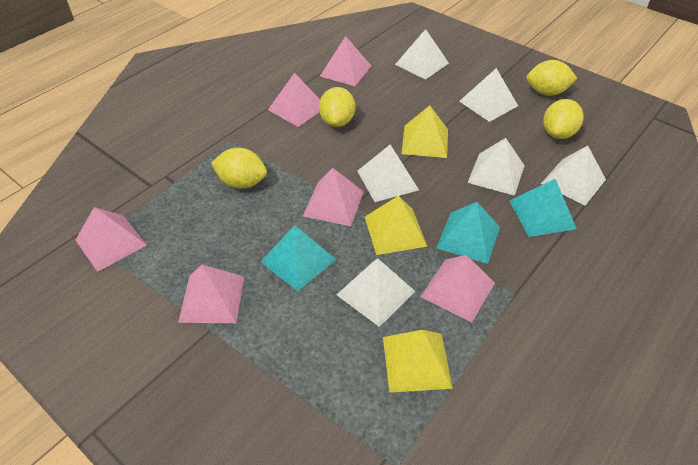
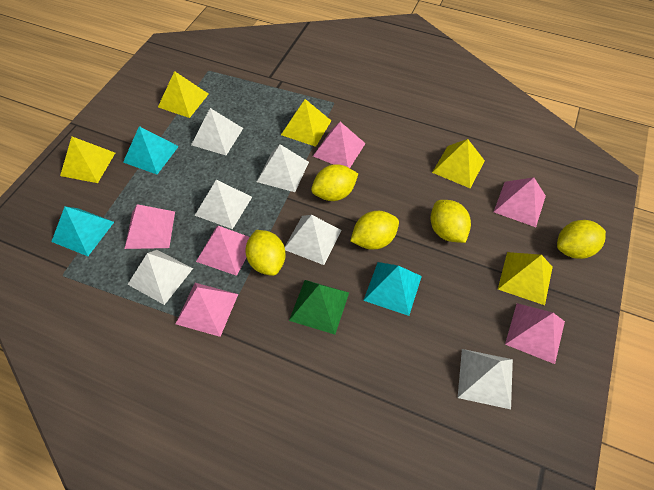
green pyramid: none = 0 -> [289,280,349,335] = 1
yellow lemon: [211,148,267,189] [319,87,355,127] [526,60,577,96] [543,99,583,139] = 4 -> [245,230,286,276] [311,164,358,201] [350,211,399,250] [430,200,471,243] [557,220,606,259] = 5
yellow pyramid: [365,195,428,255] [383,330,453,393] [401,106,448,158] = 3 -> [60,137,115,183] [158,71,209,118] [281,99,331,147] [432,139,485,188] [498,252,553,305] = 5

